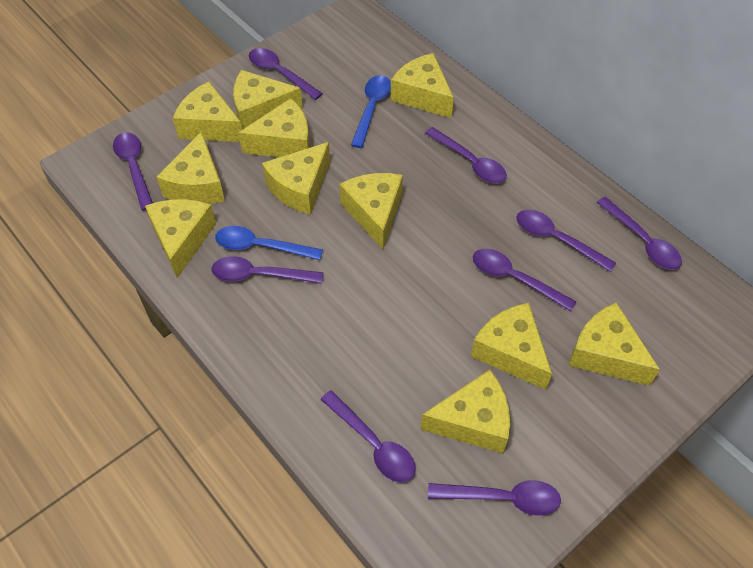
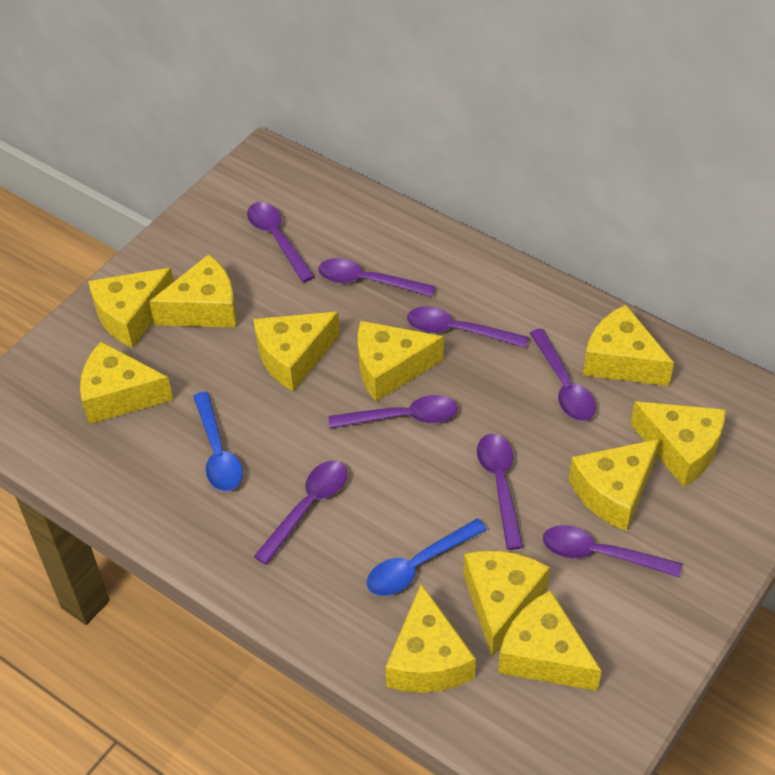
purple spoon: [113,132,153,210] [212,256,323,284] [249,48,323,100] [320,390,416,482] [425,127,507,184] [428,480,561,516] [473,249,577,311] [516,210,616,272] [596,197,682,270] = 9 -> [247,202,315,283] [254,461,347,565] [318,258,436,297] [328,395,458,428] [407,306,529,348] [477,434,523,550] [530,329,596,421] [543,525,682,577] = 8

